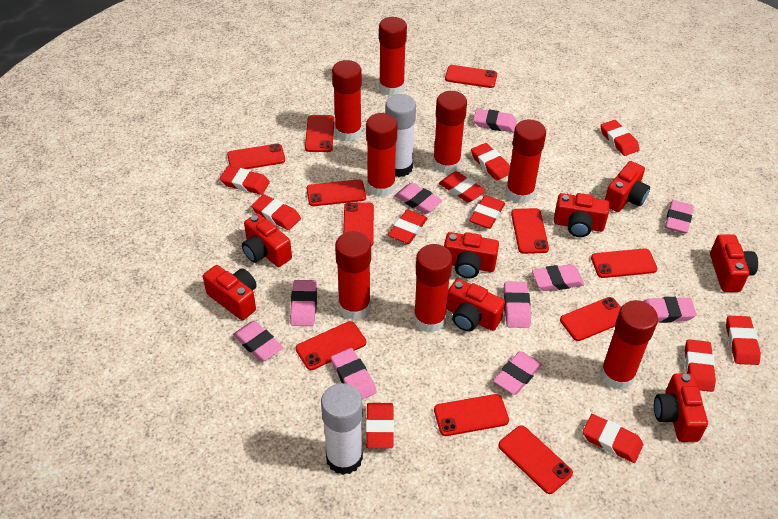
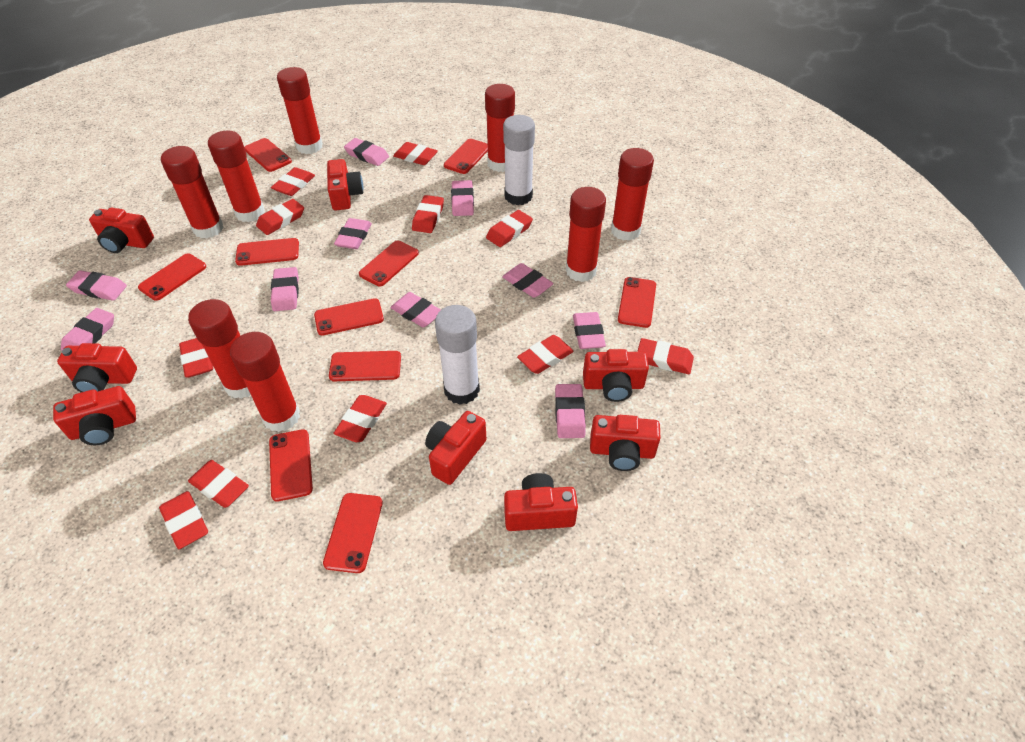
red phone: [227,143,285,169] [295,321,366,370] [305,115,335,152] [307,179,366,206] [343,202,374,246] [434,394,509,436] [445,65,497,88] [498,425,573,494] [511,208,549,254] [560,297,621,341] [591,248,657,278] = 11 -> [138,253,206,301] [235,238,299,266] [244,138,292,172] [269,429,313,502] [314,298,384,336] [323,493,383,573] [329,351,401,381] [359,240,419,286] [444,139,488,174] [618,277,656,328] = 10

